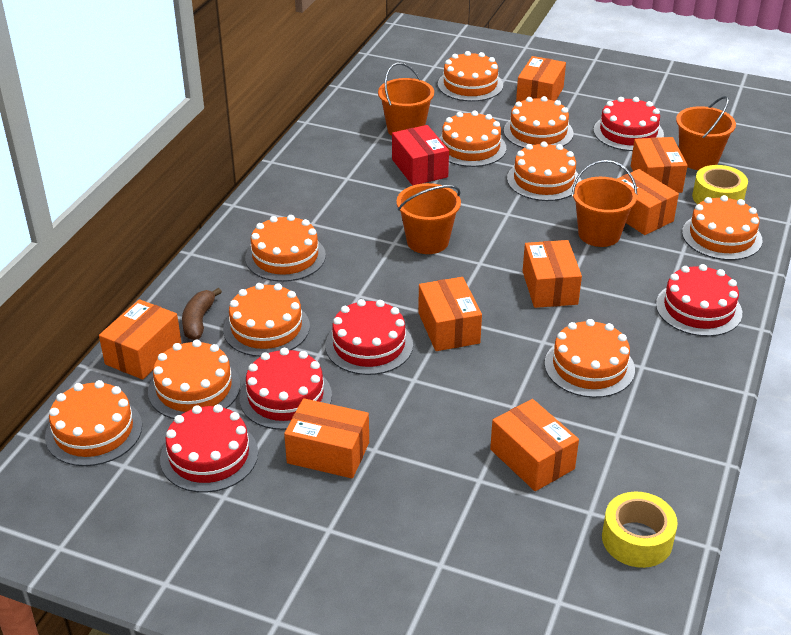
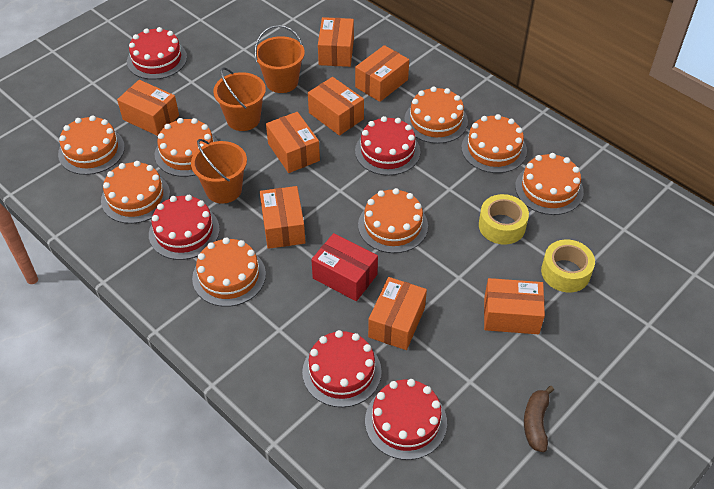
orange bucket: [378,63,434,136] [396,183,461,254] [572,160,638,247] [676,96,736,170] = 4 -> [191,139,247,204] [213,67,266,131] [254,25,305,93] = 3
orange cake: [45,380,142,466] [148,340,240,419] [223,283,310,357] [245,215,326,282] [438,51,503,102] [439,111,506,167] [504,96,574,148] [507,142,581,201] [545,319,635,398] [682,195,762,260] = 10 -> [58,115,125,175] [101,161,170,224] [155,118,218,177] [192,237,266,307] [358,188,428,253] [404,87,468,144] [461,114,527,173] [515,153,584,215] = 8

